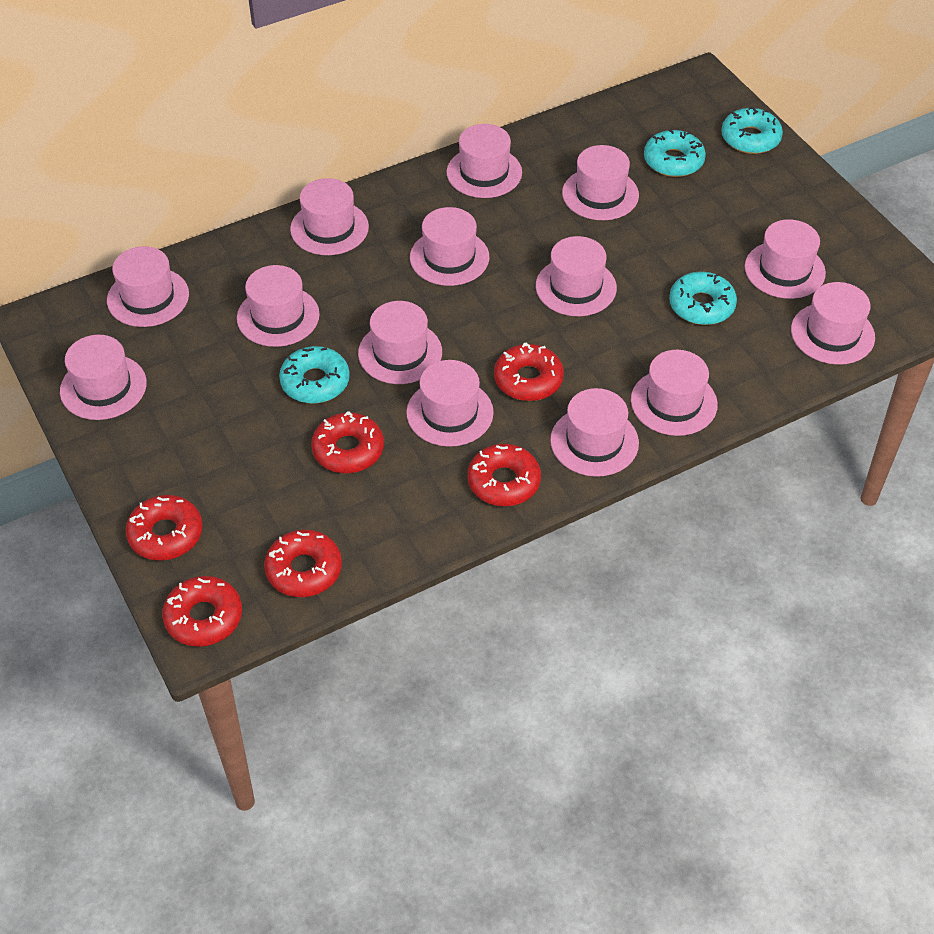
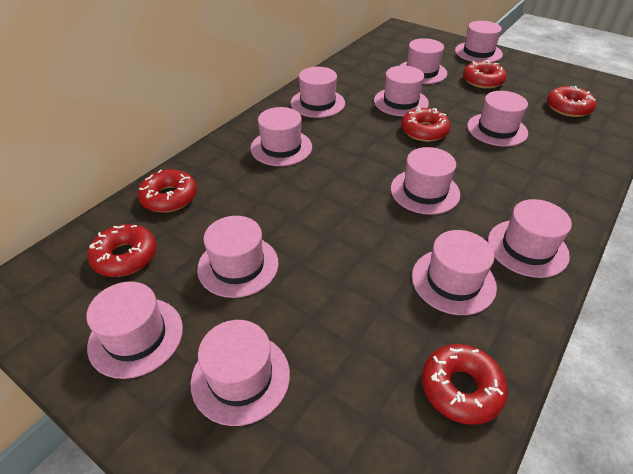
pink hat: [60,335,147,420] [107,246,189,327] [237,265,320,347] [290,178,369,255] [358,301,442,384] [406,360,494,447] [410,207,489,286] [446,124,522,198] [536,236,617,316] [550,388,639,477] [562,145,639,220] [631,350,718,436] [745,219,826,299] [791,282,875,365] = 14 -> [86,282,183,379] [191,320,290,426] [197,216,279,298] [250,107,312,166] [291,67,345,118] [374,66,429,116] [391,147,460,215] [399,38,447,84] [412,230,497,315] [455,21,503,62] [467,91,528,147] [488,199,572,278] = 12
turquoise donut: [279,346,350,404] [644,130,706,177] [669,272,737,325] [721,106,783,154] = 4 -> none = 0

